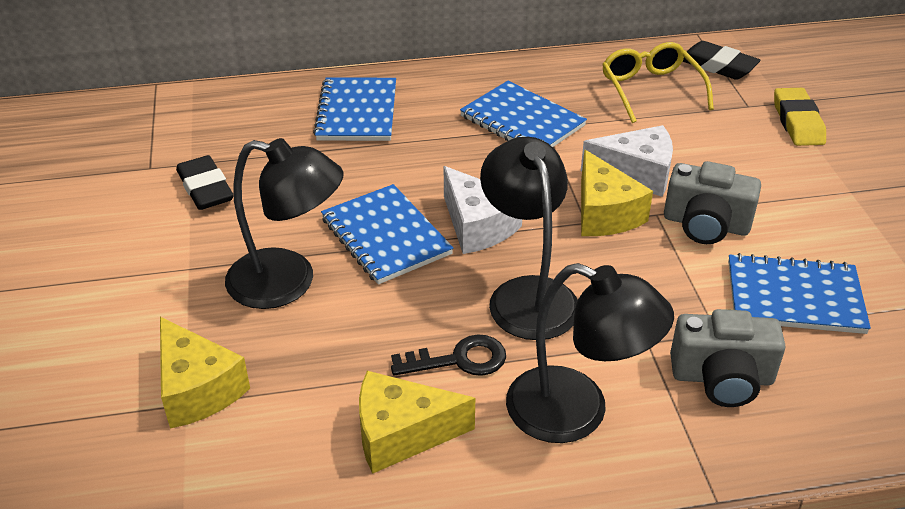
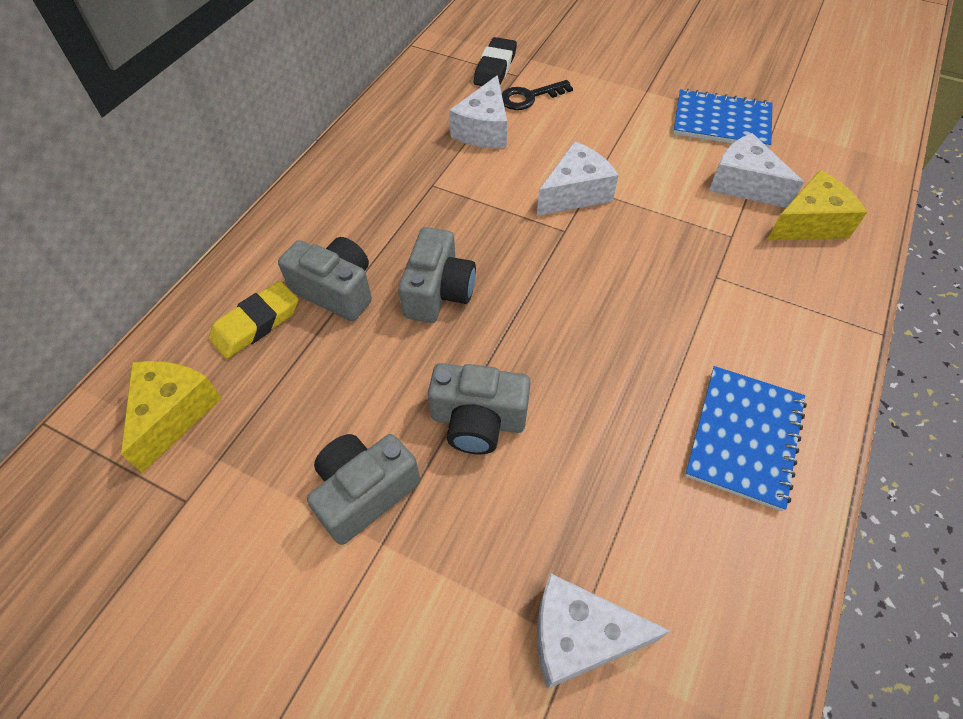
black eraser: [176,155,234,210] [683,41,760,80] = 2 -> [474,37,517,86] = 1
black lamp: [225,138,344,309] [480,137,578,340] [506,263,674,443] = 3 -> none = 0
blue notebook: [313,77,396,141] [321,184,453,285] [460,81,587,147] [728,253,871,334] = 4 -> [673,89,772,148] [685,366,807,511] = 2
grey camera: [664,161,761,244] [670,309,785,407] = 2 -> [278,237,372,321] [307,434,420,545] [398,227,476,323] [428,363,531,454] = 4
white cheese: [444,166,522,254] [581,125,673,197] = 2 -> [449,75,507,148] [537,141,619,216] [537,573,670,689] [709,133,804,208] = 4
yellow cheese: [160,317,250,429] [359,371,475,474] [581,150,653,236] = 3 -> [121,361,222,473] [767,170,867,240] = 2
yellow glasses: [602,42,714,123] = 1 -> none = 0

